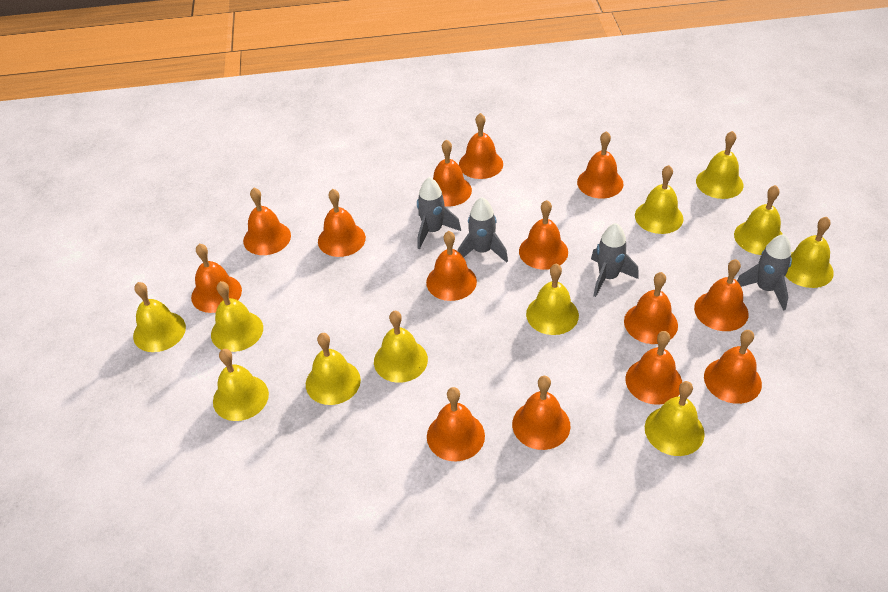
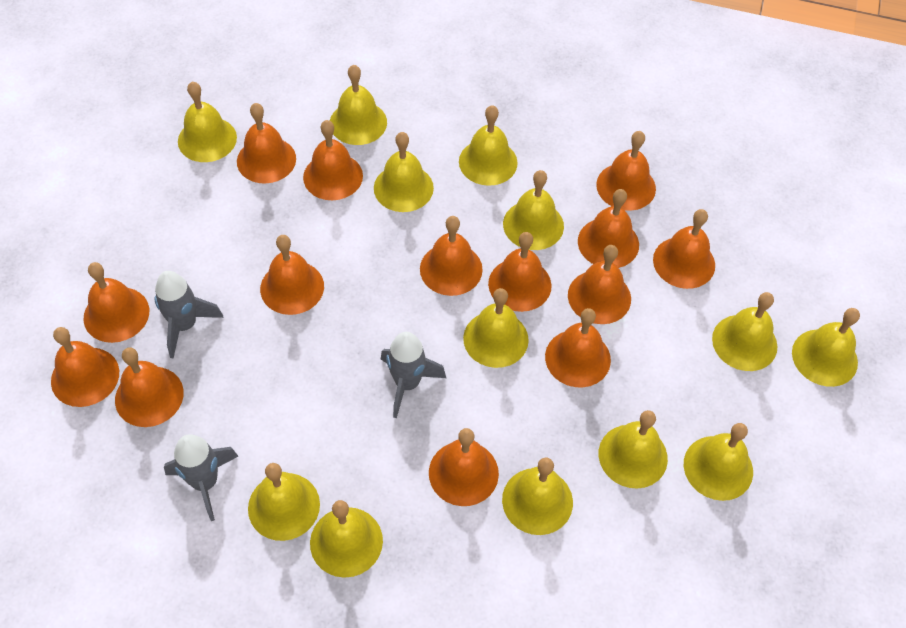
grey rocket: [417,177,461,249] [458,197,508,263] [591,223,639,297] [737,234,792,311] = 4 -> [154,271,224,359] [164,434,238,521] [381,332,446,418] = 3
yellow bell: [133,282,186,352] [211,281,263,352] [213,349,269,421] [306,333,361,405] [374,311,428,383] [526,264,579,335] [635,165,684,234] [645,381,705,456] [696,131,743,199] [734,185,782,255] [785,217,834,288] = 11 -> [178,82,237,162] [248,463,320,541] [310,500,383,578] [330,65,387,145] [374,132,434,212] [459,105,518,186] [463,288,529,368] [502,458,573,535] [503,170,564,250] [599,410,668,489] [684,423,753,501] [712,292,777,371] [792,308,860,387] = 13

